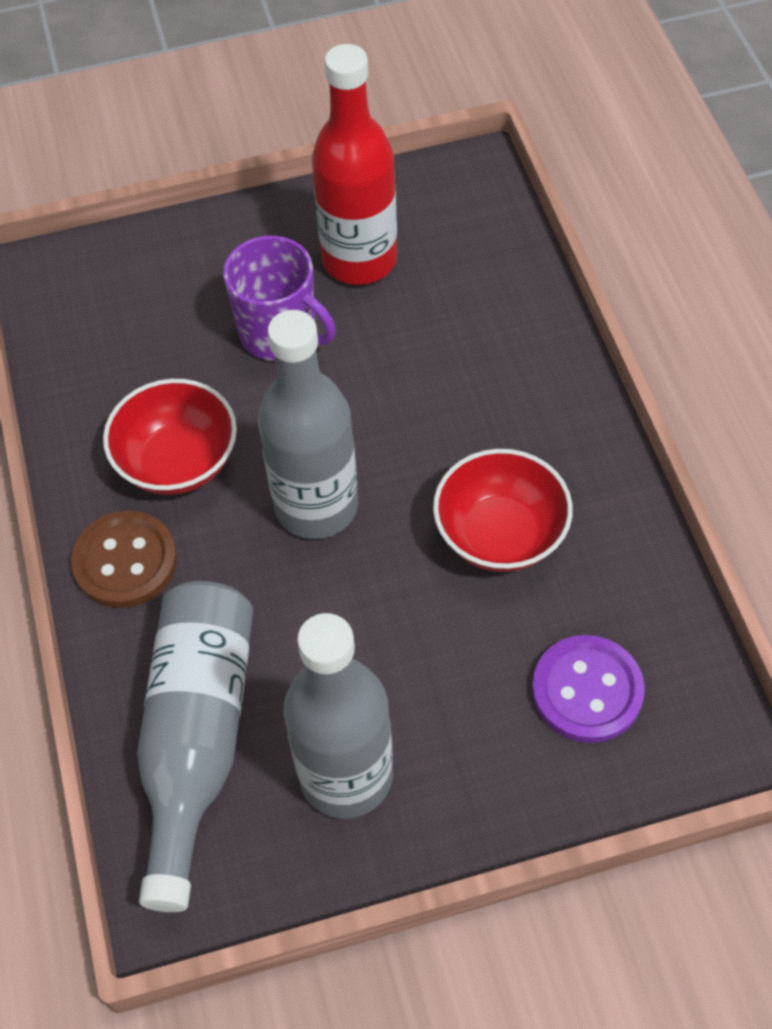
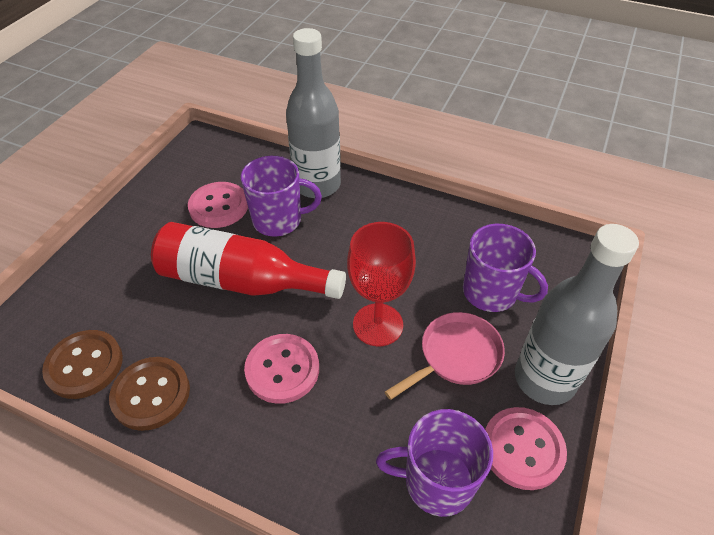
brown button: [71,511,177,608] = 1 -> [42,330,123,399] [109,357,190,431] = 2
grey bottle: [137,581,253,912] [258,310,358,539] [284,613,393,819] = 3 -> [286,28,341,198] [515,224,639,405] = 2
pink button: none = 0 -> [188,182,248,228] [244,334,319,404] [485,407,567,490] = 3
pink pan: none = 0 -> [385,312,505,400] = 1
purple button: [532,635,645,743] = 1 -> none = 0
purple mug: [223,236,336,361] = 1 -> [241,156,322,237] [376,409,493,517] [463,224,548,312] = 3
red bowl: [103,379,237,495] [433,449,573,572] = 2 -> none = 0
red goblet: none = 0 -> [347,222,416,346] = 1

